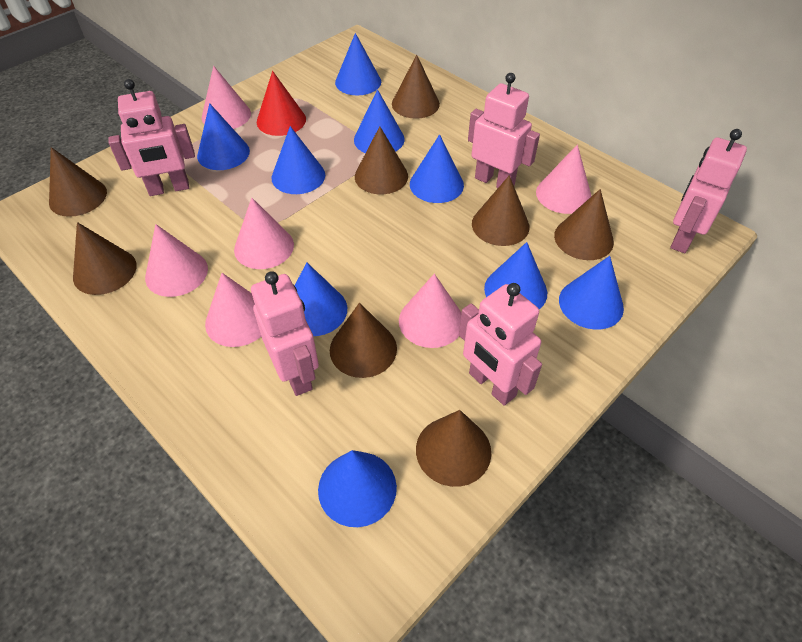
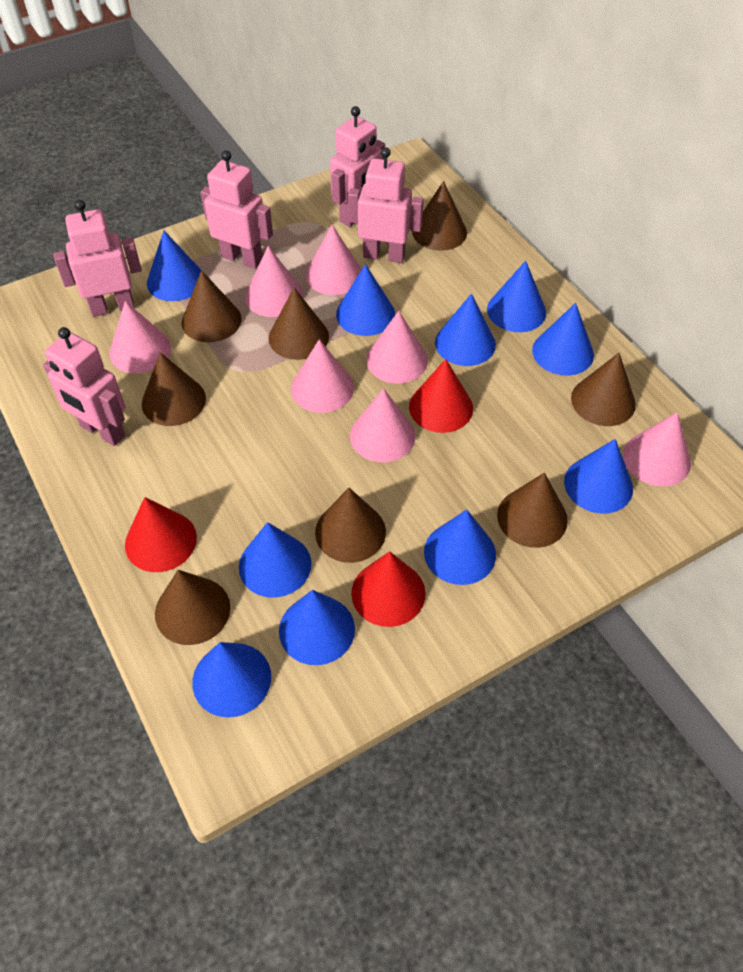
blue cone: [197,103,250,170] [272,126,325,194] [295,262,347,336] [318,450,397,527] [335,33,381,95] [354,89,405,153] [410,134,464,203] [484,242,547,309] [559,256,624,330] = 9 -> [147,231,201,301] [192,642,271,718] [239,522,311,598] [279,590,355,665] [336,264,395,336] [424,510,496,585] [435,294,496,366] [487,261,546,332] [532,303,594,376] [564,439,633,514] = 10
pink cone: [145,224,208,297] [202,66,251,129] [205,273,261,347] [234,198,294,269] [399,274,461,348] [536,145,591,214] = 6 -> [109,301,171,374] [245,246,303,317] [291,339,354,413] [306,225,362,295] [350,388,416,462] [366,311,428,384] [623,412,691,487] = 7
red cone: [257,71,306,136] = 1 -> [125,497,197,572] [351,551,425,627] [409,359,473,433] = 3

